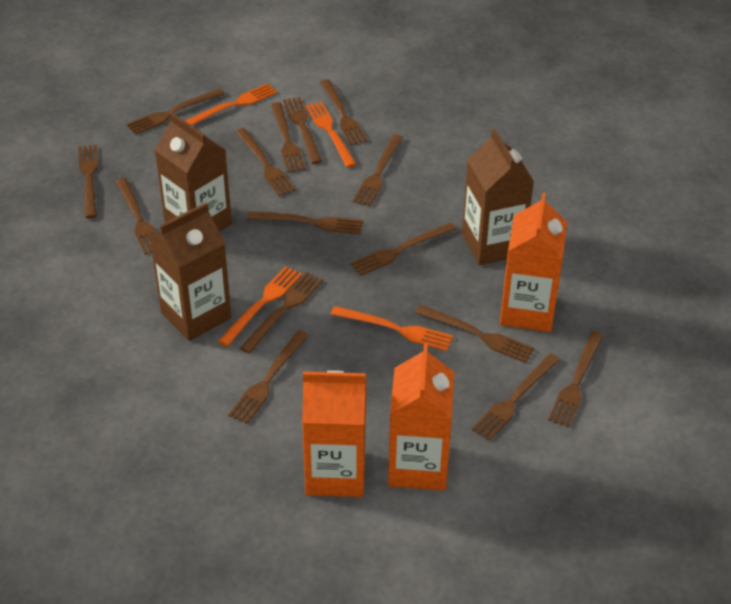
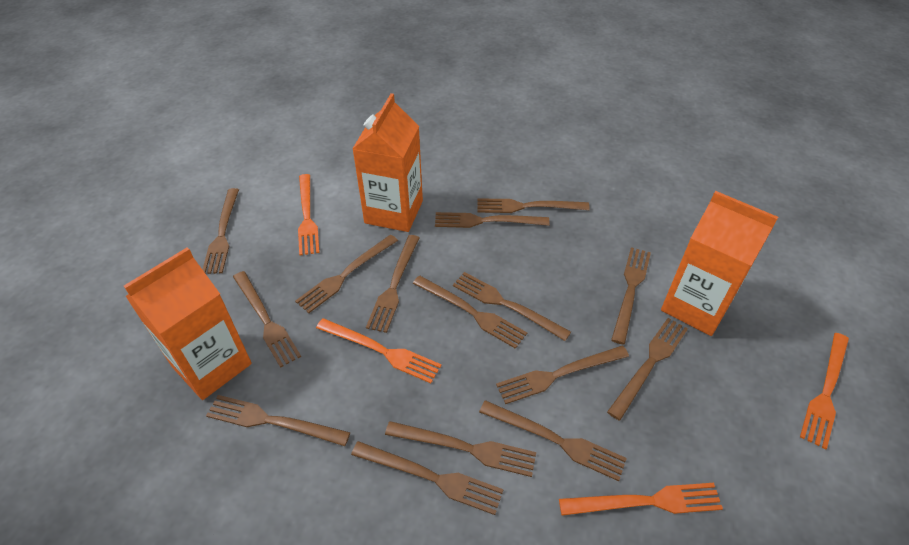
brown carton: [150,203,232,341] [155,112,232,232] [462,129,534,265] = 3 -> none = 0

